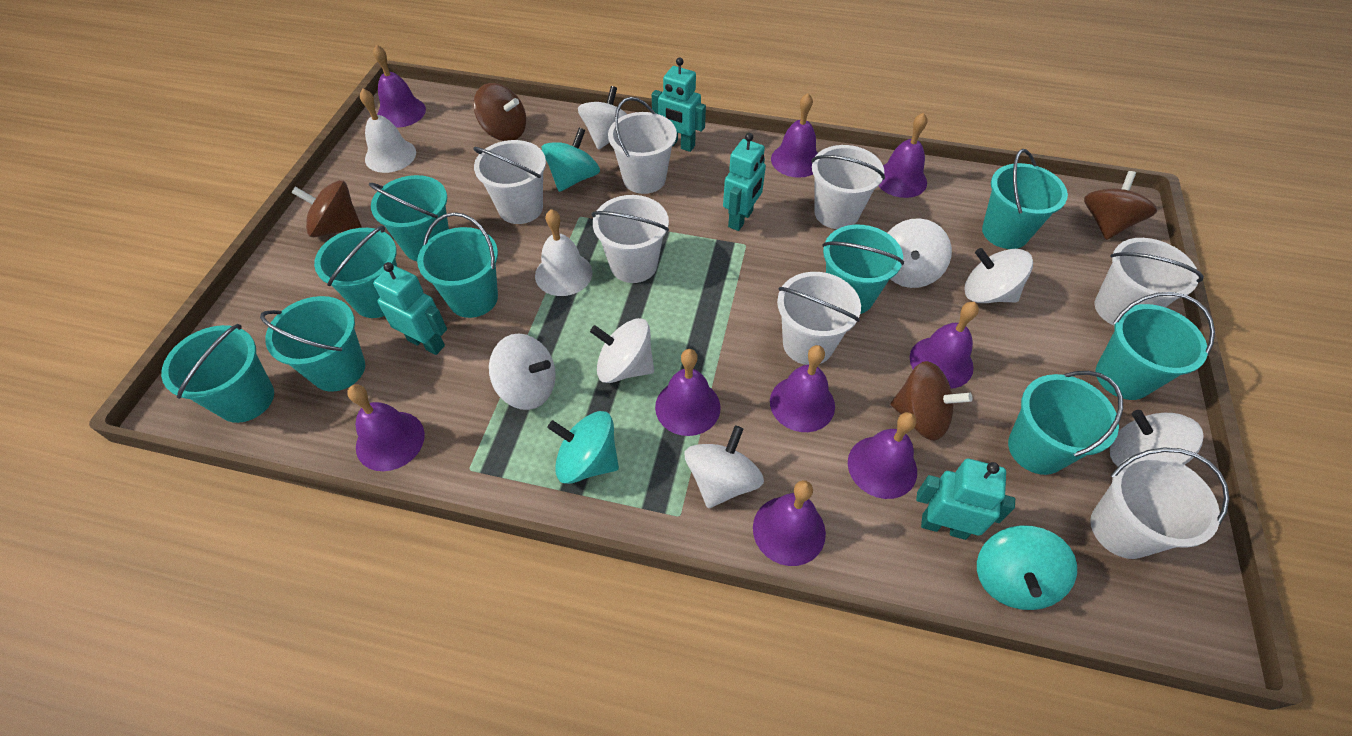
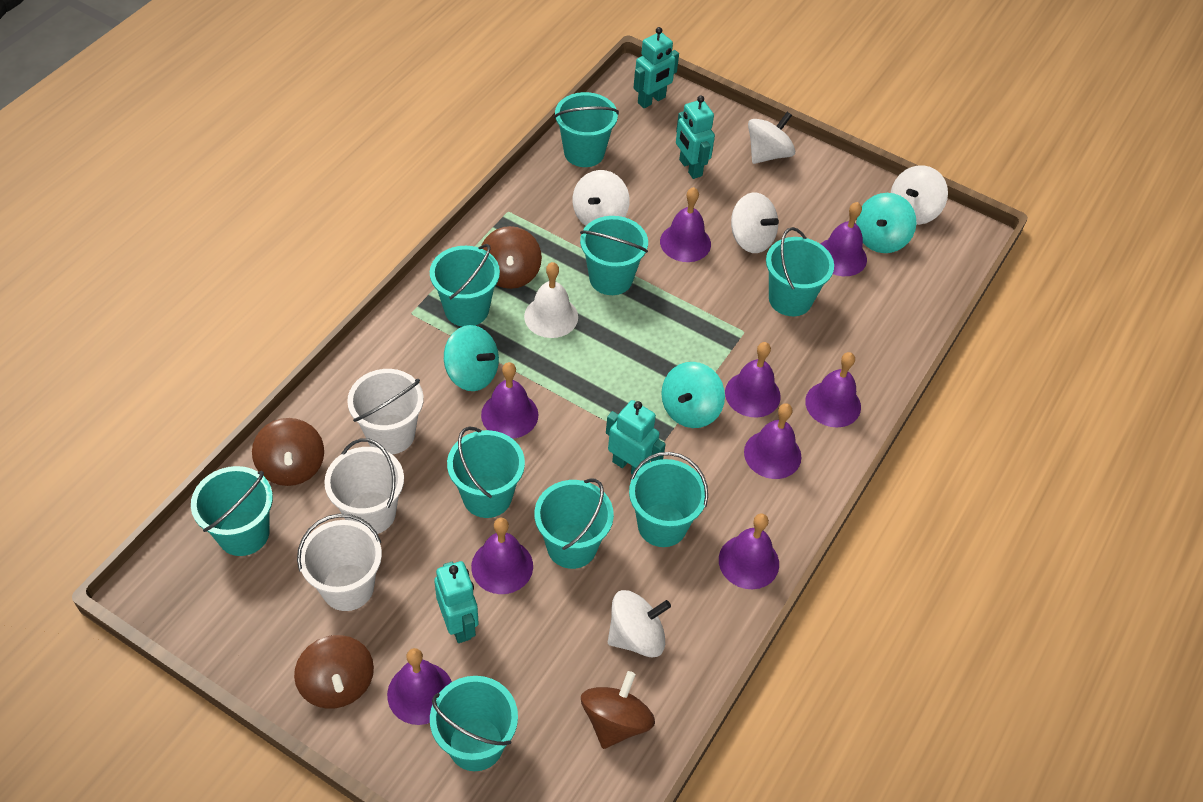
white bell: [360,89,416,173] [535,209,592,296] = 2 -> [524,262,578,338] = 1
white bucket: [473,140,546,224] [591,195,669,283] [608,97,677,194] [777,272,861,365] [811,145,885,229] [1090,448,1229,559] [1095,238,1204,326] = 7 -> [297,514,382,611] [324,438,404,534] [347,369,424,454] = 3
white spinning top: [489,333,556,410] [578,86,627,150] [590,318,654,383] [685,425,764,508] [888,218,952,288] [965,248,1033,303] [1110,410,1204,466] = 7 -> [572,170,630,226] [608,590,671,657] [731,192,779,253] [748,112,795,164] [891,165,948,225] = 5

